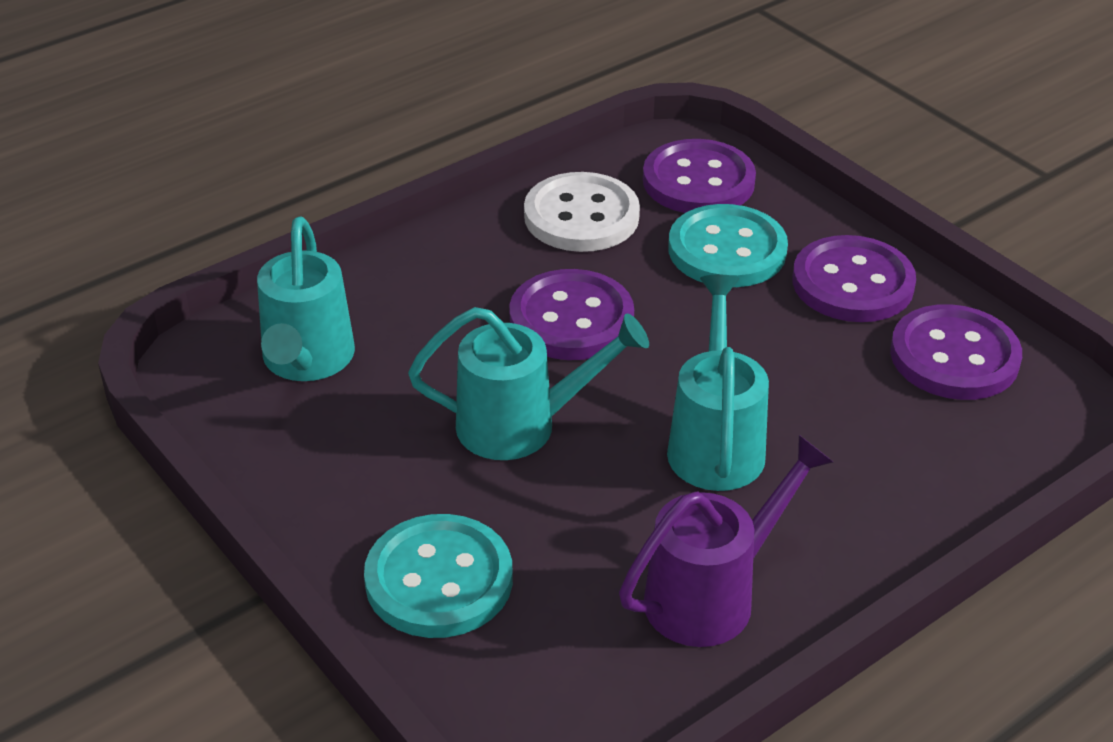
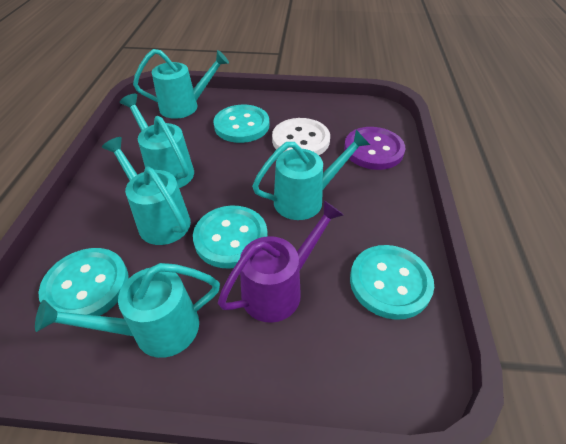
purple button: [509,269,634,360] [643,139,756,213] [792,235,916,322] [890,304,1022,400] = 4 -> [344,127,405,170] = 1
turquoise button: [364,514,513,638] [668,204,788,287] = 2 -> [38,248,128,316] [193,206,268,268] [213,105,269,143] [350,245,434,320] = 4
turquoise watering can: [257,217,355,381] [408,307,649,460] [667,275,769,491] = 3 -> [35,263,220,358] [102,137,191,245] [120,94,194,188] [133,49,229,119] [252,130,370,220] = 5

